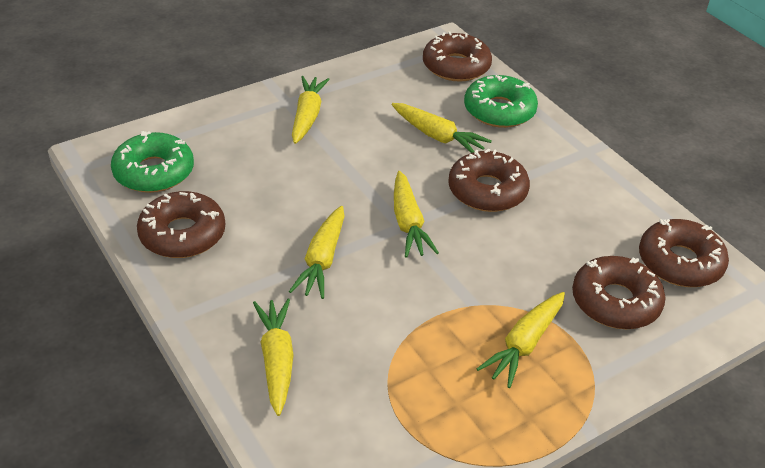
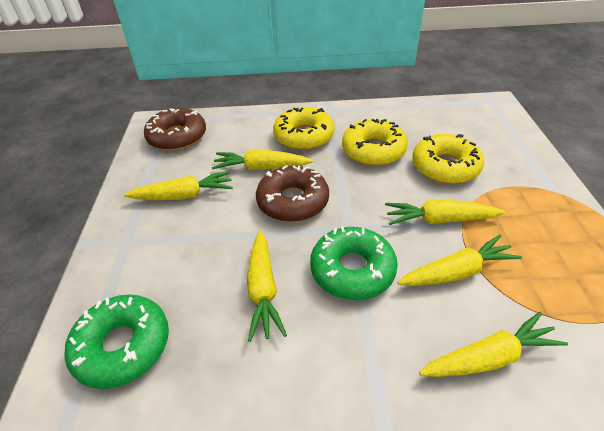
brown donut: [137,191,225,258] [423,31,492,82] [448,149,530,212] [572,256,665,329] [639,219,729,287] = 5 -> [144,108,206,151] [256,165,329,222] = 2
yellow donut: none = 0 -> [273,107,335,150] [342,119,408,166] [412,134,484,184] = 3

